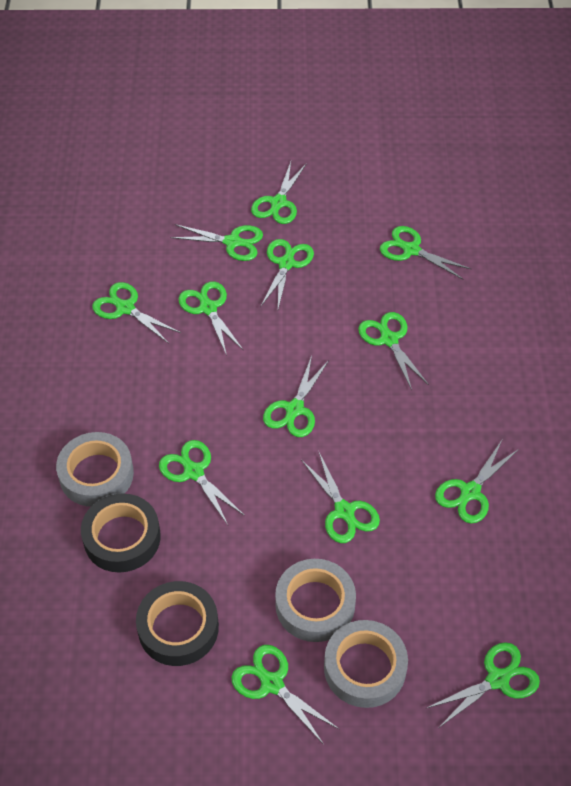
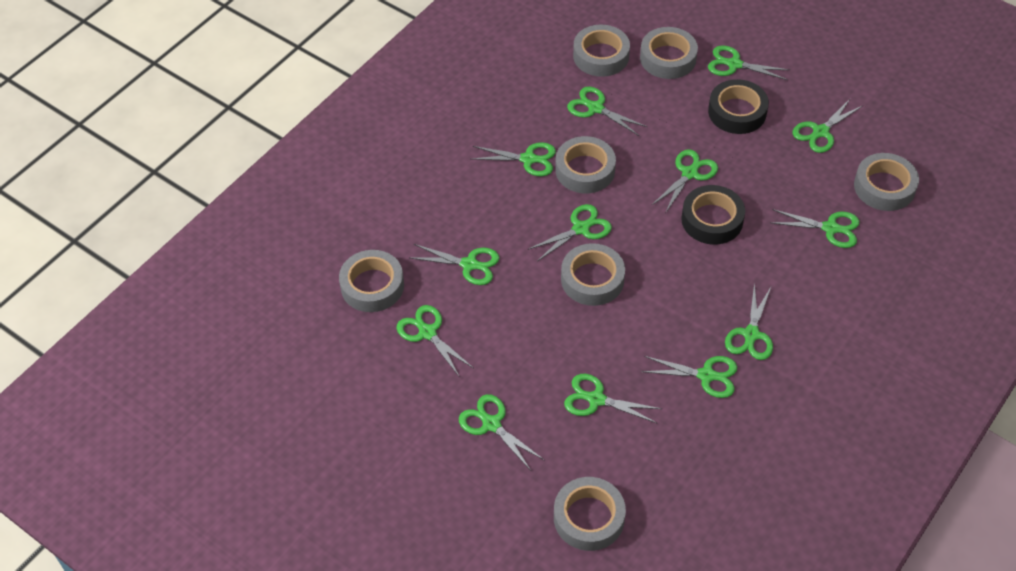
grey tape: [56,432,134,507] [275,559,356,642] [324,620,408,708] = 3 -> [339,250,404,312] [554,477,626,551] [555,136,616,193] [561,243,625,306] [573,25,630,77] [640,27,698,79] [854,153,919,211] = 7

